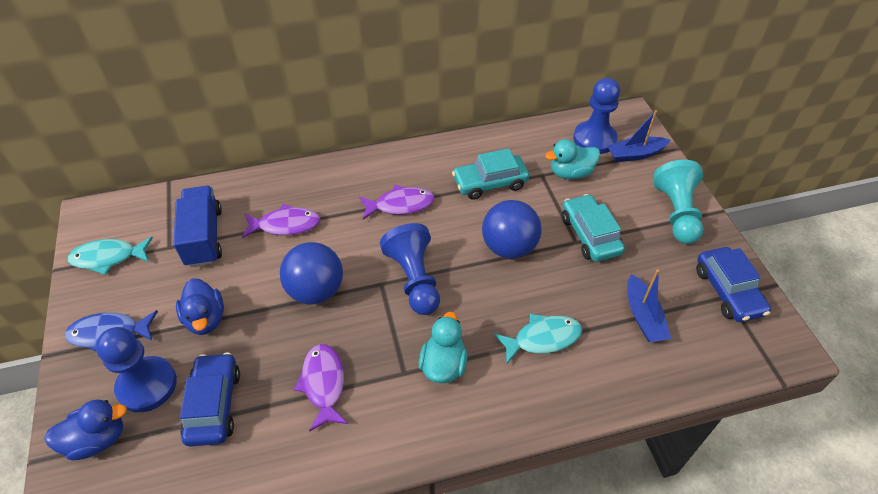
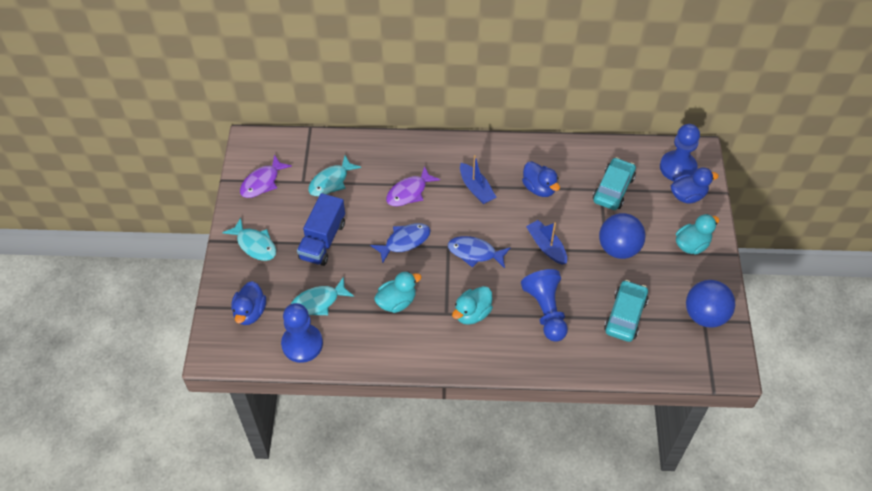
blue car: [180,352,240,447] [696,247,771,322] = 2 -> none = 0
blue duck: [44,400,127,460] [176,278,224,335] = 2 -> [231,281,266,325] [522,161,560,197] [671,167,719,204] = 3
blue fish: [65,310,158,352] = 1 -> [370,223,431,263] [448,236,511,268] = 2
purple fish: [242,204,320,238] [294,344,348,432] [359,185,435,220] = 3 -> [240,155,292,198] [386,166,440,207] = 2
turquoise duck: [419,311,467,383] [545,139,600,179] = 2 -> [374,271,421,313] [452,286,493,325] [676,214,719,255] = 3
turquoise fish: [68,237,153,275] [494,314,582,365] = 2 -> [222,218,276,261] [291,277,354,315] [308,156,361,196] = 3
turquoise pawn: [653,160,703,244] = 1 -> none = 0

